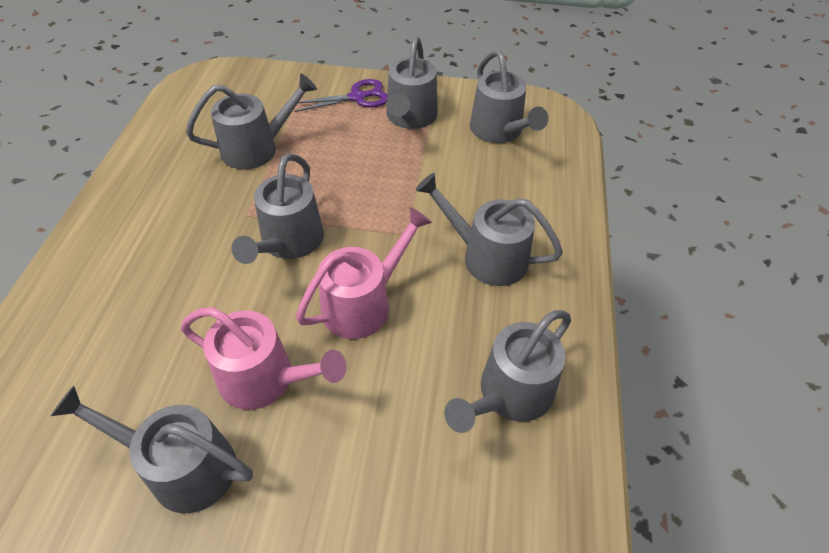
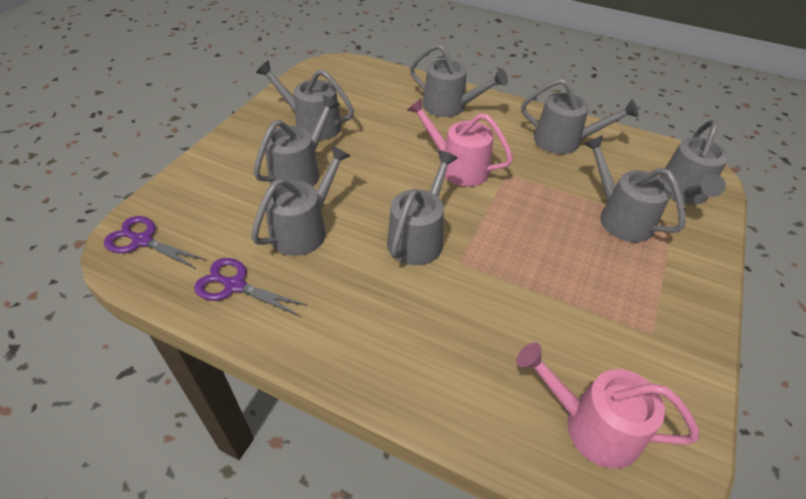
grey watering can: [51,386,253,513] [186,73,317,169] [231,153,324,264] [387,37,438,129] [415,173,563,286] [444,310,571,433] [470,50,548,143] = 7 -> [251,146,350,256] [253,95,340,186] [256,60,354,140] [387,150,458,265] [410,44,508,117] [521,78,639,154] [584,135,686,242] [660,120,729,204] = 8
purple scissors: [294,79,387,112] = 1 -> [104,216,206,269] [194,258,307,316] = 2

